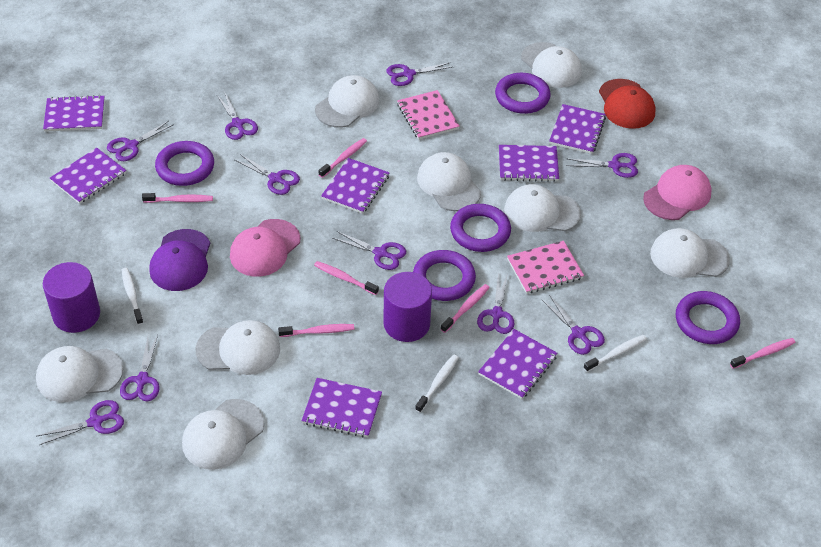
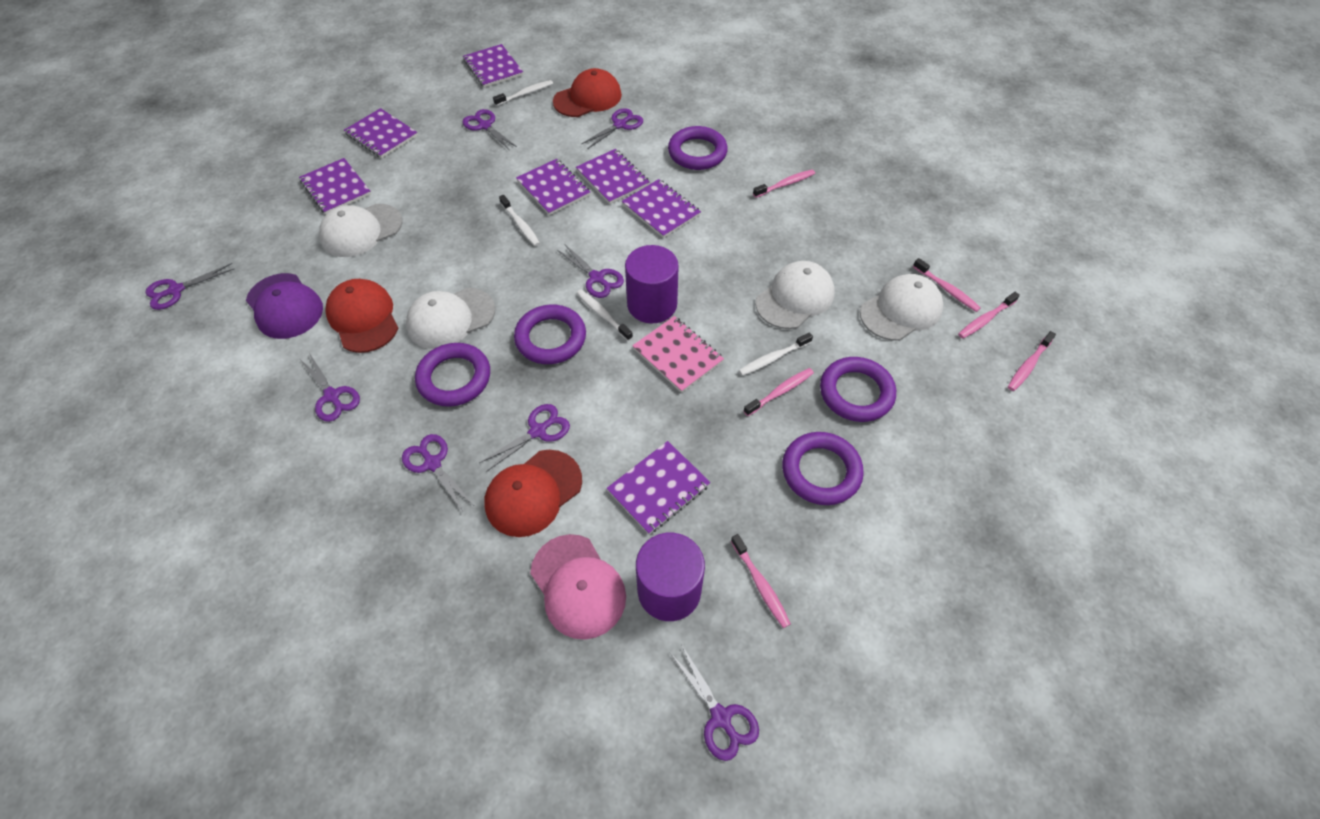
pink cap: [230,219,301,277] [643,165,712,220] = 2 -> [530,534,626,639] = 1
pink notebook: [397,90,460,140] [507,241,584,294] = 2 -> [632,316,724,393] = 1
purple scissors: [37,400,124,445] [107,121,174,161] [120,335,160,401] [217,93,258,140] [235,154,300,195] [333,231,406,270] [386,62,452,86] [477,272,514,334] [542,295,605,355] [566,153,638,178] = 10 -> [145,263,234,310] [301,353,360,422] [402,434,473,512] [462,109,517,149] [479,404,570,472] [557,244,624,298] [582,108,643,149] [670,644,759,761] = 8
red cap: [599,79,656,129] = 1 -> [325,279,398,353] [484,450,582,537] [553,68,622,117] = 3
white cap: [36,346,123,402] [182,399,264,470] [195,320,280,375] [315,75,379,128] [417,152,481,211] [504,184,581,232] [521,42,582,88] [650,228,730,278] = 8 -> [319,204,402,257] [406,288,495,349] [755,261,834,329] [860,274,943,341] = 4
white toothbrush: [122,268,144,325] [415,355,459,413] [583,335,646,372] = 3 -> [493,80,553,106] [499,195,540,246] [577,289,633,341] [739,332,813,376] = 4

